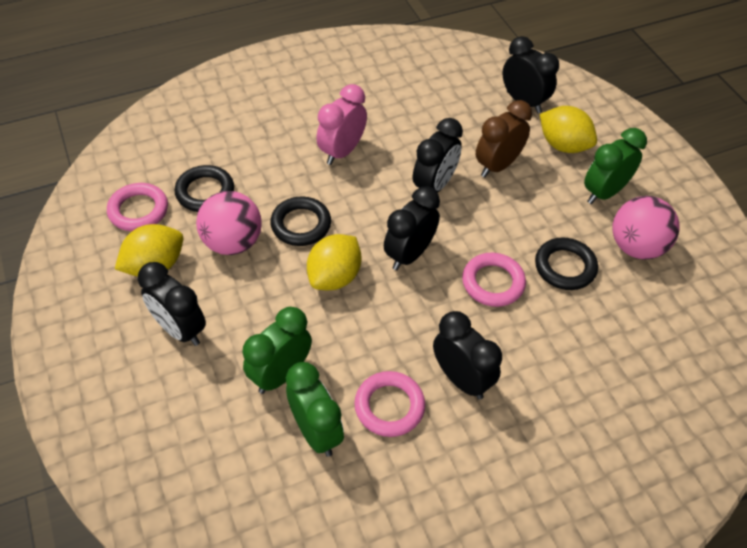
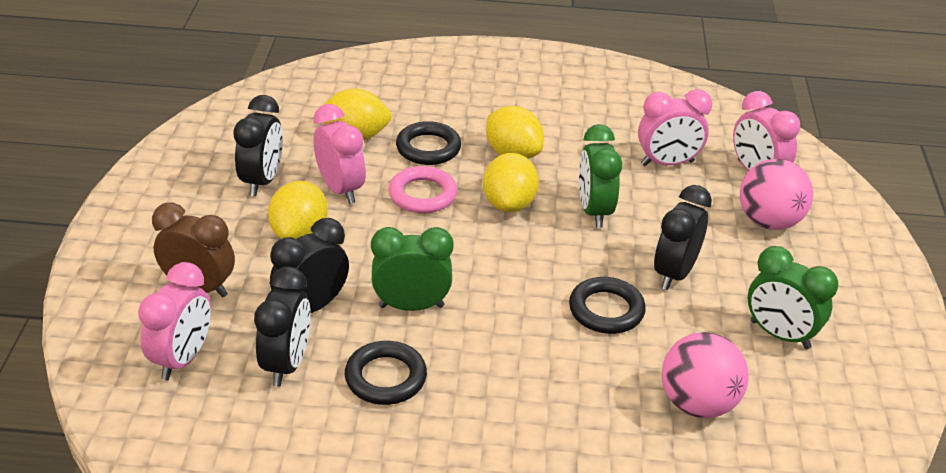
black clock: [138,262,206,346] [384,186,440,270] [413,118,463,193] [433,311,502,399] [502,36,559,113] = 5 -> [233,95,283,196] [254,267,311,387] [270,218,349,313] [654,185,712,290] = 4
pink clock: [316,84,367,165] = 1 -> [138,262,211,381] [313,104,366,204] [638,89,712,166] [733,91,800,171] = 4
pink ring: [107,183,168,231] [354,371,425,437] [462,253,526,307] = 3 -> [389,166,457,213] = 1
yellow lemon: [115,224,183,277] [307,234,361,290] [540,106,597,153] = 3 -> [268,181,328,239] [324,89,392,140] [483,153,539,212] [486,106,544,159] = 4

